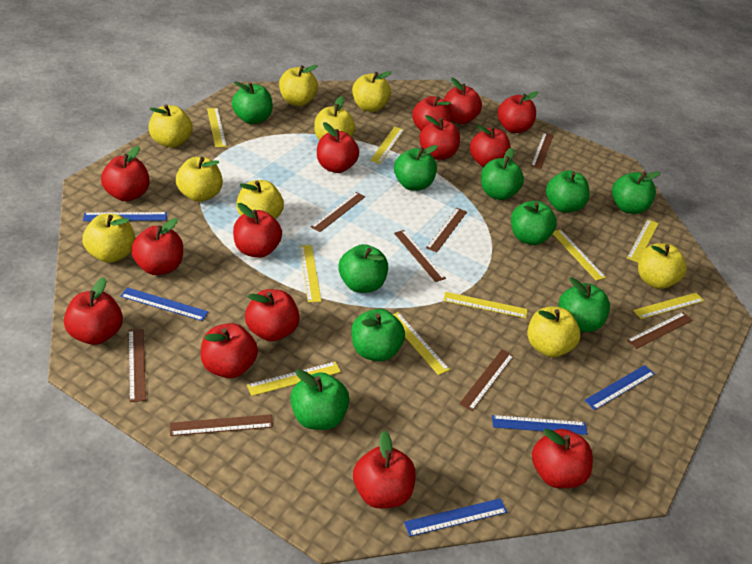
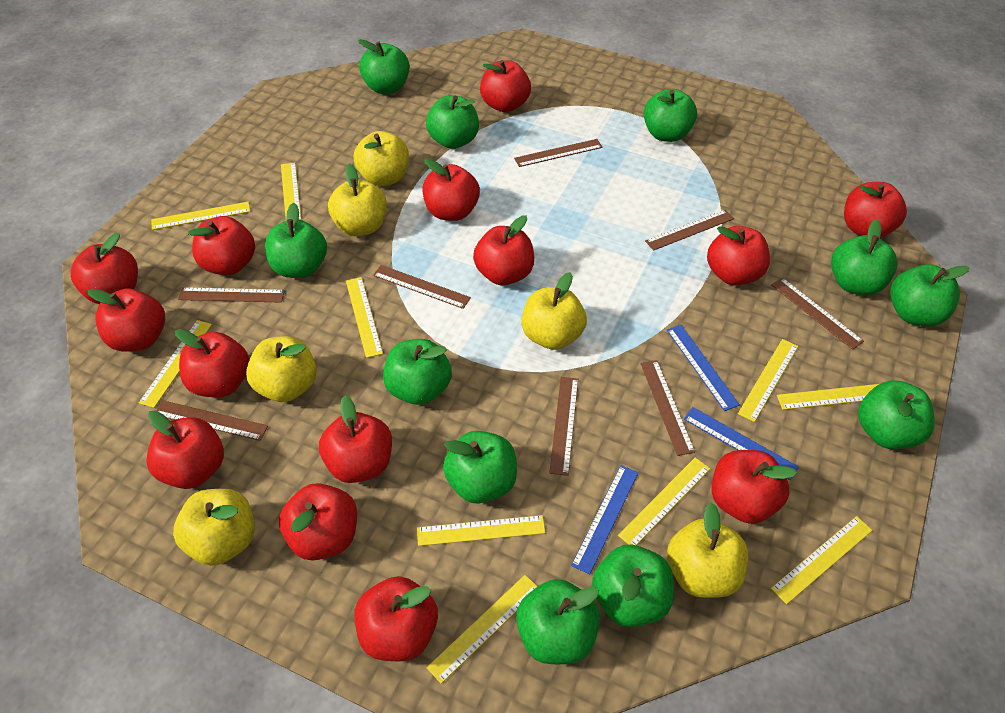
blue ruler: [83,212,167,221] [120,287,208,321] [404,498,507,537] [492,415,588,435] [584,365,655,410] = 5 -> [571,465,638,574] [667,325,740,411] [684,407,799,480] = 3
green apple: [232,81,273,124] [290,369,350,430] [338,244,388,293] [351,309,405,362] [394,145,438,191] [481,148,524,200] [511,201,557,245] [546,170,589,213] [559,277,610,332] [612,171,661,214] = 10 -> [265,203,327,278] [358,39,410,94] [383,339,452,405] [426,95,479,149] [443,431,517,503] [516,579,600,664] [592,545,674,627] [644,89,697,142] [831,219,897,295] [858,380,935,449] [890,264,970,326] = 11
yellow apple: [82,214,135,263] [148,104,192,148] [176,157,223,202] [236,180,284,219] [279,65,318,106] [314,96,355,140] [352,71,392,112] [527,307,581,357] [638,243,687,289] = 9 -> [173,489,255,566] [246,336,317,402] [328,163,387,236] [354,131,409,186] [521,272,587,350] [667,503,748,598] = 6
yellow ruler: [207,108,227,147] [247,362,341,396] [299,245,321,302] [370,127,404,164] [393,312,450,375] [443,292,527,318] [553,229,606,281] [627,219,659,262] [633,293,704,319] = 9 -> [139,320,212,408] [151,202,250,230] [281,162,301,221] [346,277,383,358] [417,515,545,546] [426,575,538,684] [618,457,710,545] [738,339,798,422] [771,516,873,604] [777,384,879,410] = 10

